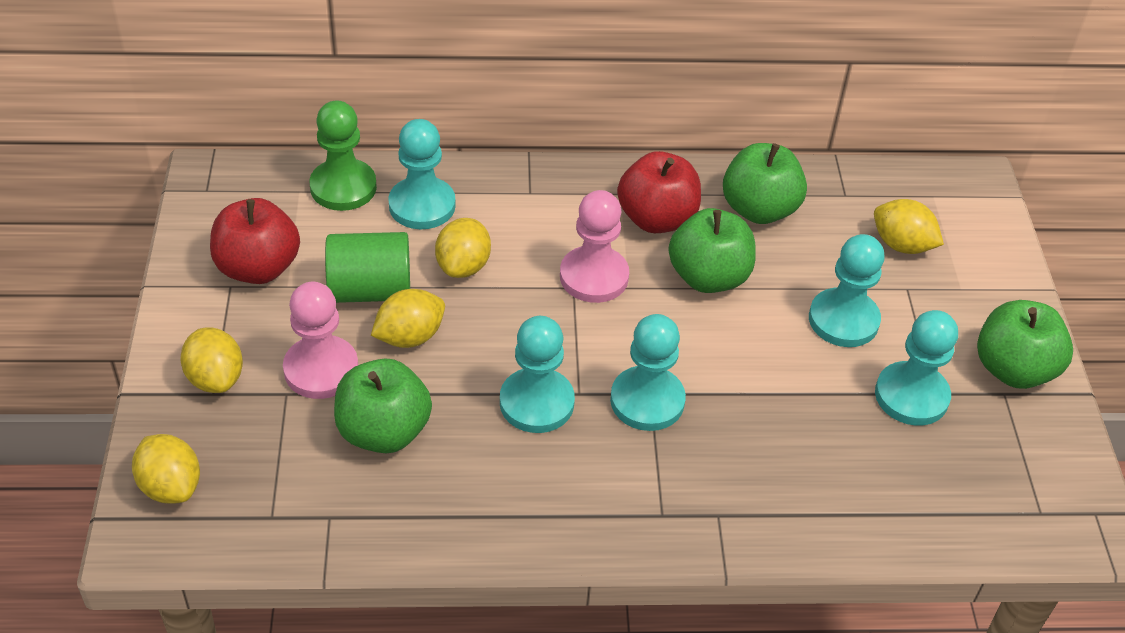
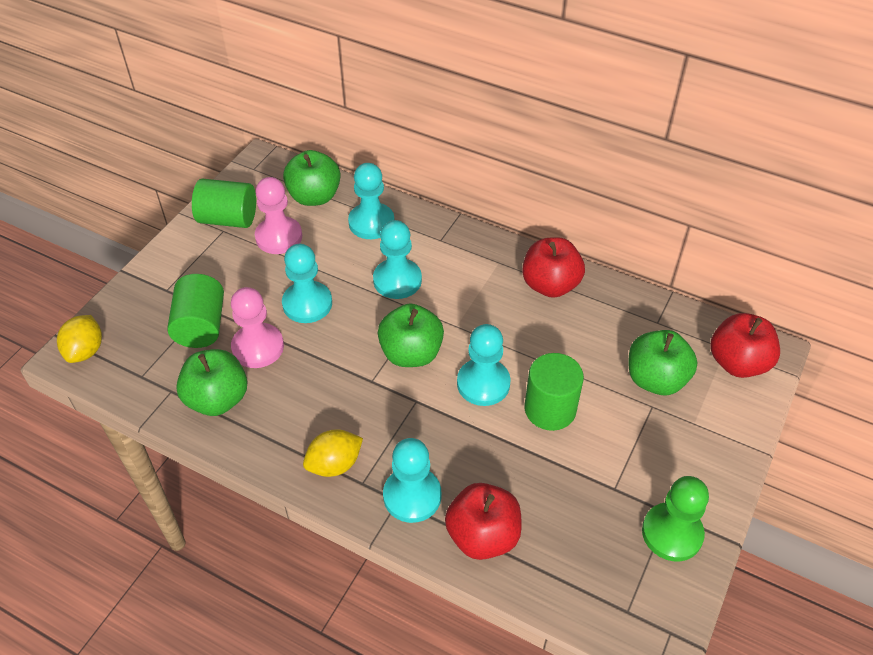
green cylinder: [325,232,410,303] = 1 -> [167,274,224,348] [192,179,256,228] [525,353,584,431] = 3
red apple: [210,198,300,284] [617,151,701,233] = 2 -> [445,483,522,560] [522,237,585,298] [710,313,780,378] = 3
yellow lemon: [132,434,200,504] [180,328,243,393] [371,289,445,348] [435,218,491,278] [874,199,944,254] = 5 -> [57,315,102,363] [303,429,363,477] = 2

